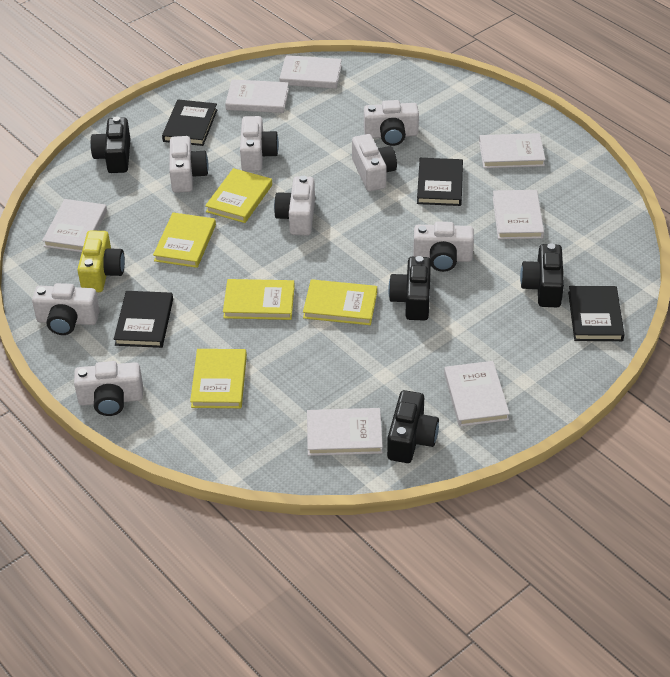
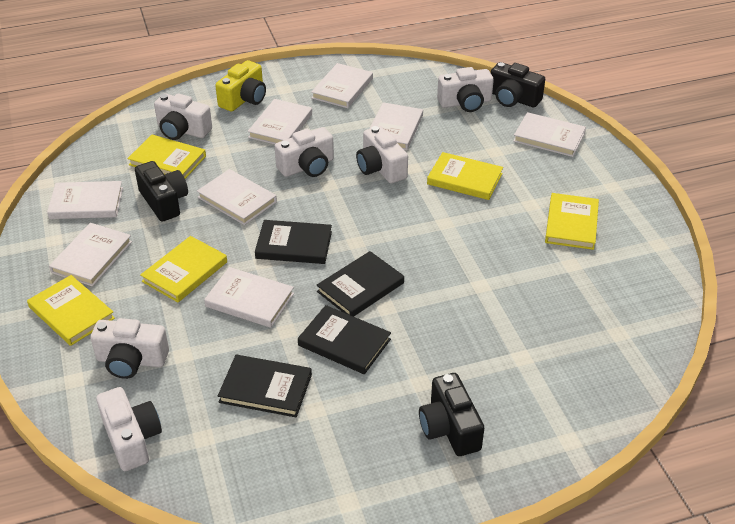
black camera: [90,117,130,173] [387,390,439,463] [388,256,431,321] [520,243,564,307] = 4 -> [135,161,188,222] [419,373,484,456] [491,62,545,107] = 3
white book: [42,199,107,252] [225,79,289,113] [279,55,342,89] [307,408,383,456] [444,361,510,427] [479,133,545,168] [493,190,544,239] = 7 -> [47,181,123,219] [49,223,132,286] [197,169,277,225] [204,267,294,328] [248,99,312,145] [311,63,373,108] [370,102,423,150] [513,112,586,157] = 8
white camera: [32,283,100,335] [74,361,143,416] [169,136,209,193] [240,116,279,171] [274,176,315,235] [352,134,397,191] [364,100,419,146] [413,222,474,272] = 8 -> [91,318,169,379] [96,387,162,471] [154,93,212,140] [275,127,334,177] [356,126,408,183] [437,67,494,112] = 6

